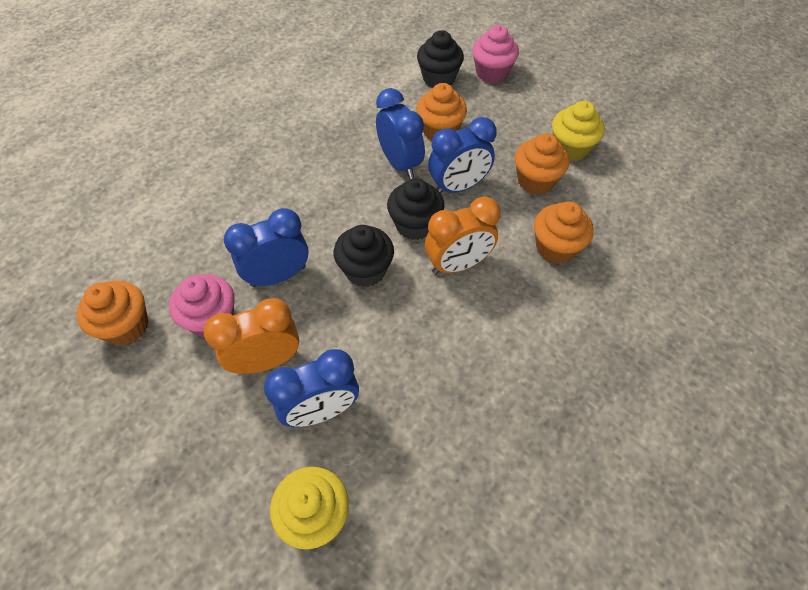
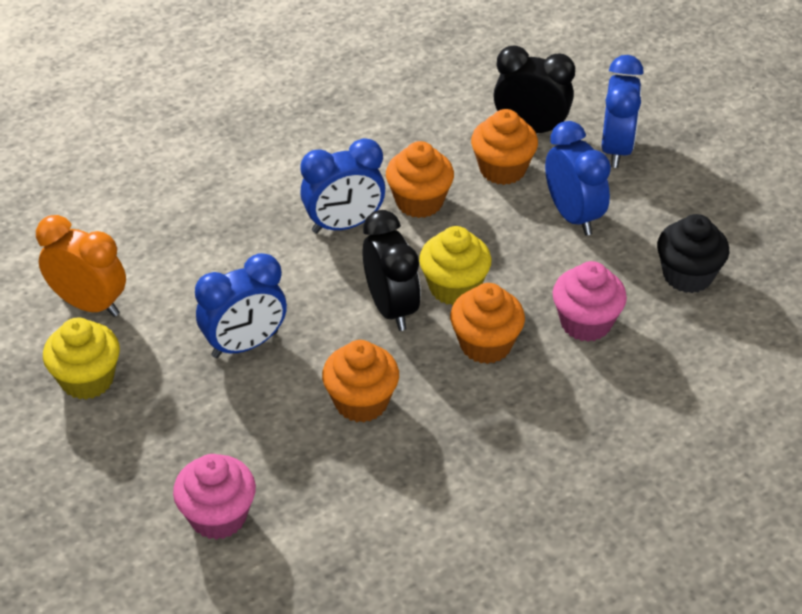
black clock: none = 0 -> [362,210,421,331] [493,45,575,133] = 2
black cupcake: [334,225,394,287] [387,178,444,240] [417,30,464,88] = 3 -> [657,214,729,293] = 1
orange clock: [204,298,299,374] [425,197,501,274] = 2 -> [36,215,126,317] = 1

